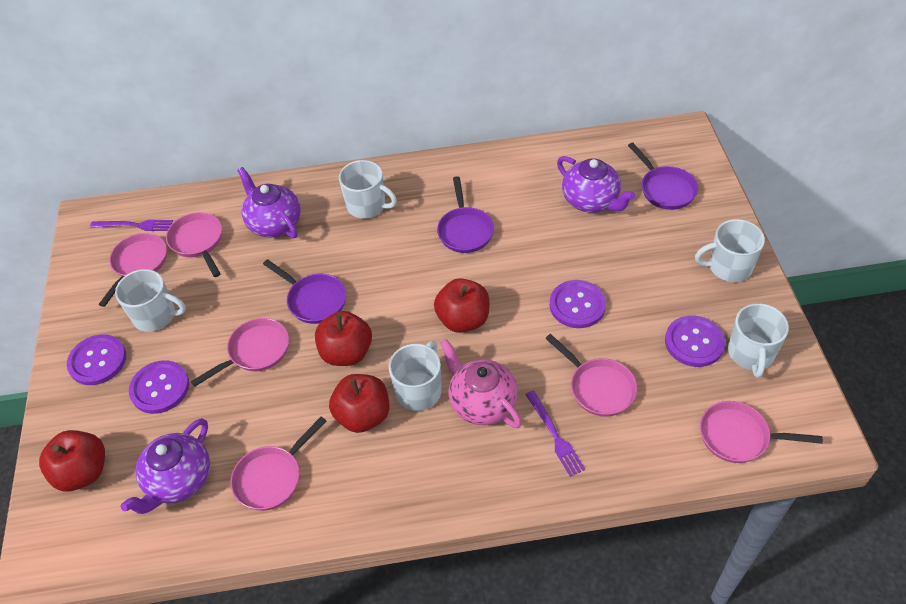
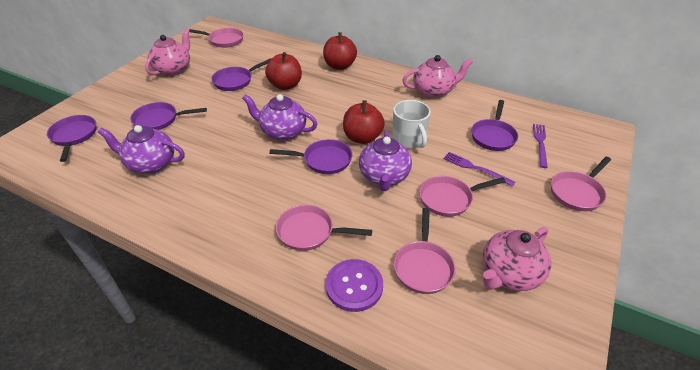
pink pan: [99,233,167,307] [166,212,222,277] [191,318,289,387] [230,416,326,511] [545,334,637,417] [700,401,823,463] = 6 -> [189,28,244,48] [276,205,372,251] [394,208,456,294] [419,176,506,217] [551,157,611,211] = 5
pink teapot: [440,339,522,428] = 1 -> [145,28,190,76] [402,55,473,98] [483,227,551,291] = 3
purple button: [67,334,126,385] [129,360,189,414] [550,280,606,328] [665,315,725,367] = 4 -> [326,259,383,312] = 1
purple pan: [263,259,346,324] [437,176,494,253] [628,143,698,210] = 3 -> [47,115,96,162] [130,102,207,130] [211,58,271,91] [269,139,352,174] [471,100,518,151] = 5
red apple: [39,430,105,491] [315,311,372,366] [329,374,389,433] [434,278,489,333] = 4 -> [265,52,302,90] [323,32,357,70] [343,100,385,144] = 3
white mug: [115,269,186,332] [339,160,397,218] [389,341,442,411] [695,219,765,282] [728,303,789,378] = 5 -> [392,100,431,148] = 1

